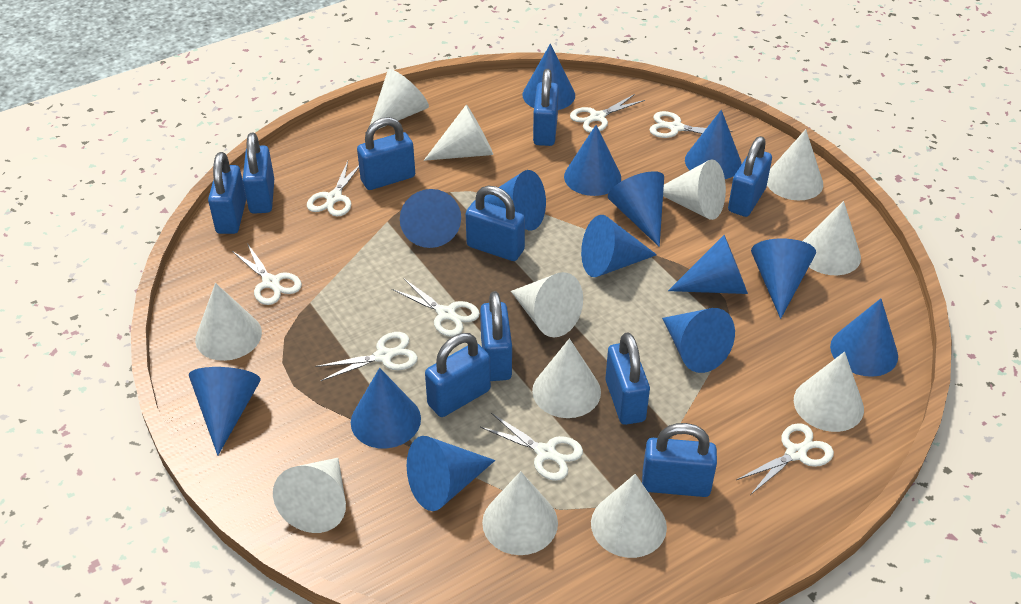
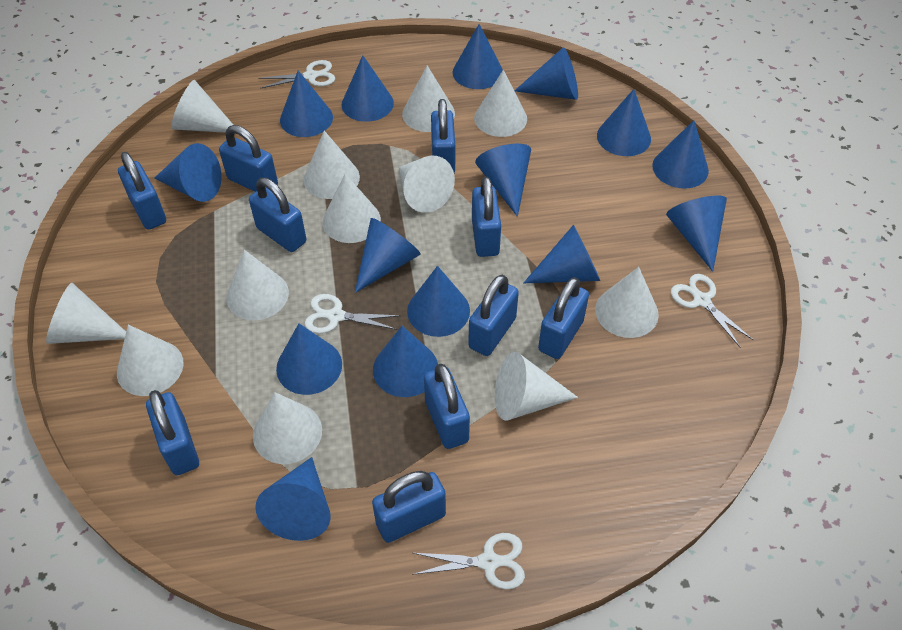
blue cone: [189,367,261,456] [351,368,421,449] [400,189,461,248] [407,436,495,511] [484,170,546,231] [523,44,575,110] [564,125,621,196] [581,215,657,277] [608,171,664,247] [662,308,735,373] [668,235,748,294] [685,110,742,179] [751,238,816,319] [830,298,898,377] = 14 -> [155,143,221,202] [255,457,331,541] [276,323,342,395] [280,71,333,137] [342,55,394,122] [355,218,421,293] [373,326,438,397] [407,266,470,337] [453,24,503,89] [475,144,531,217] [514,47,578,100] [524,225,600,283] [597,89,651,156] [652,120,709,188] [666,196,727,272] = 15
white scissors: [232,243,302,305] [307,161,359,216] [316,332,418,381] [392,279,480,337] [480,413,583,481] [570,94,645,133] [649,111,733,138] [736,423,834,495] = 8 -> [258,60,335,89] [304,294,401,334] [412,533,525,589] [671,274,753,347] = 4

